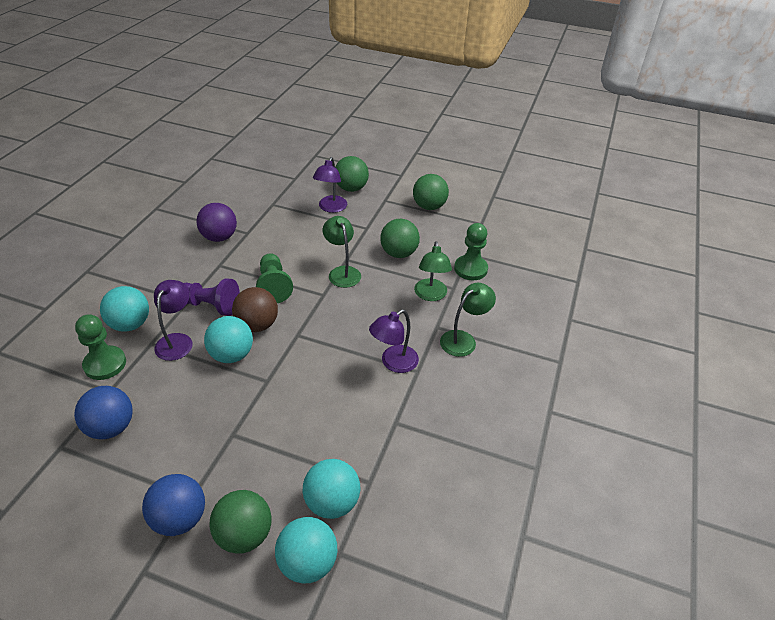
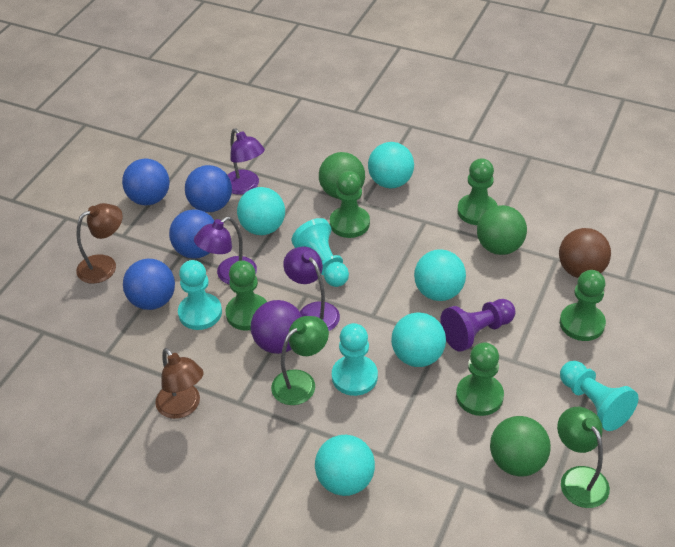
blue ball: [74,386,133,439] [142,474,205,536] = 2 -> [122,159,170,205] [123,258,175,310] [169,209,214,259] [185,165,232,212] = 4
brown lamp: none = 0 -> [76,203,123,284] [155,348,204,419] = 2
green ball: [209,490,272,554] [335,156,369,192] [380,219,420,258] [413,174,449,210] = 4 -> [319,152,365,199] [477,205,527,255] [490,416,551,477] = 3
green lamp: [323,216,361,288] [414,241,452,301] [440,283,496,357] = 3 -> [271,316,329,405] [557,407,610,508] = 2
green pawn: [75,314,126,380] [256,253,293,303] [454,223,488,280] = 3 -> [226,260,267,331] [330,171,370,238] [456,342,504,416] [457,158,498,225] [560,270,606,341] = 5
turquoise ball: [100,286,149,332] [204,316,253,363] [275,517,337,584] [303,459,360,519] = 4 -> [237,187,285,235] [315,435,375,496] [368,142,414,188] [391,313,446,367] [414,249,466,301] = 5
turquoise pawn: none = 0 -> [178,260,222,330] [292,218,349,287] [332,323,378,396] [560,361,639,431] = 4

